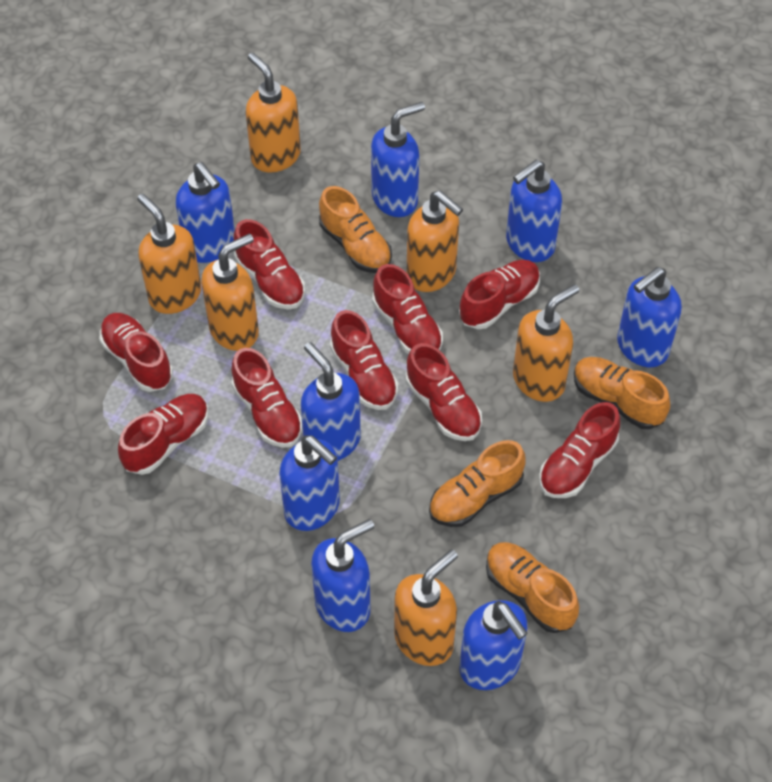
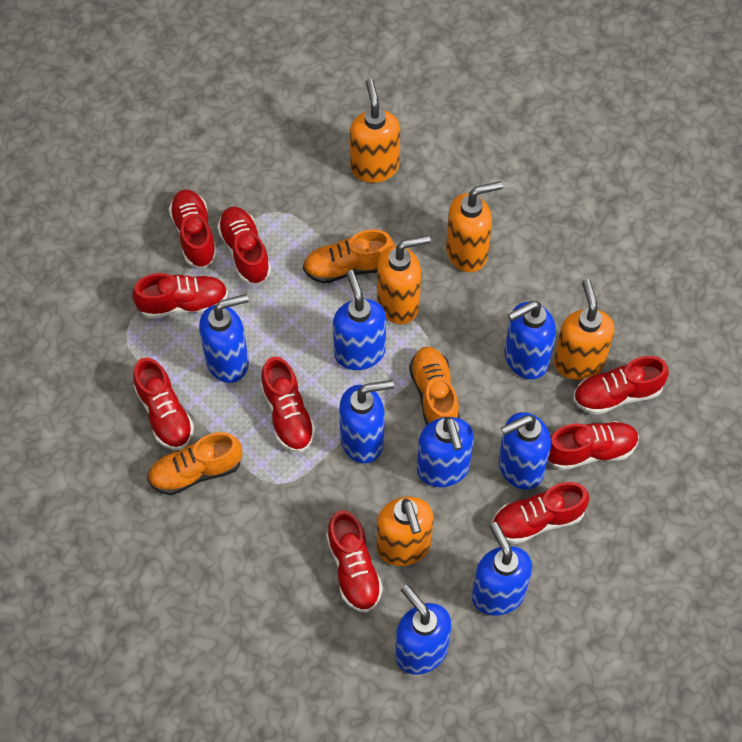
orange shoe: [319,186,392,273] [429,440,526,527] [486,542,579,633] [574,357,670,429] = 4 -> [147,432,242,495] [303,229,394,284] [409,347,460,426] = 3
orange soap dispenser: [137,194,201,314] [201,233,259,351] [245,53,301,173] [394,549,458,666] [407,191,463,292] [513,284,579,402] = 6 -> [350,79,400,183] [377,235,431,324] [377,497,434,566] [446,181,503,272] [554,279,615,380] = 5

